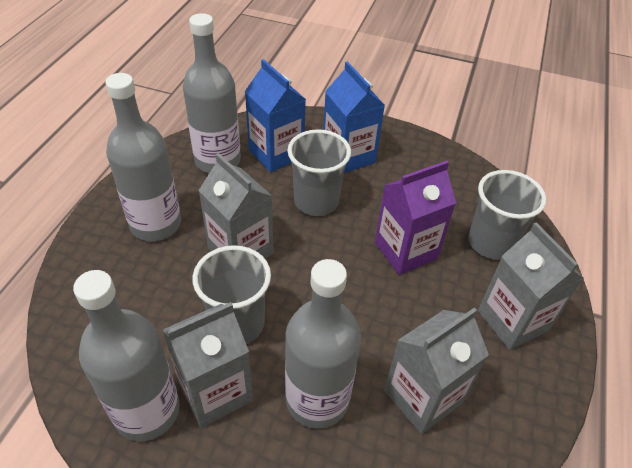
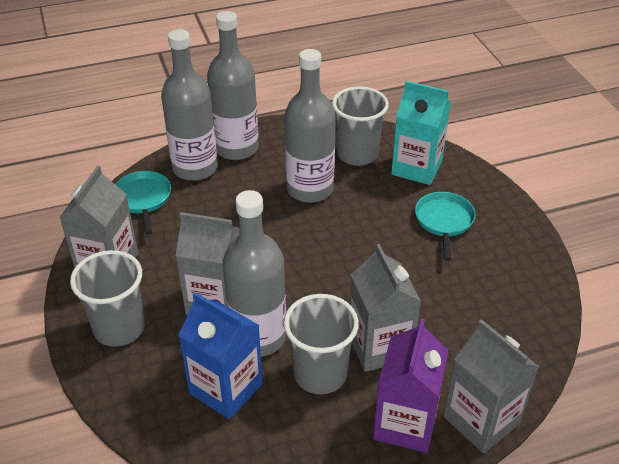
blue carton: [245,59,306,172] [323,61,385,173] = 2 -> [178,292,263,419] = 1
turquoise carton: none = 0 -> [391,81,451,185] = 1
turquoise pan: none = 0 -> [115,171,171,235] [415,192,476,261] = 2

